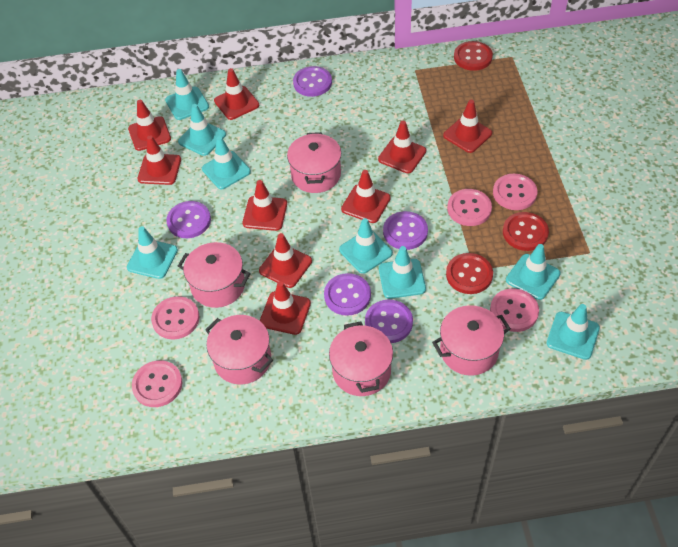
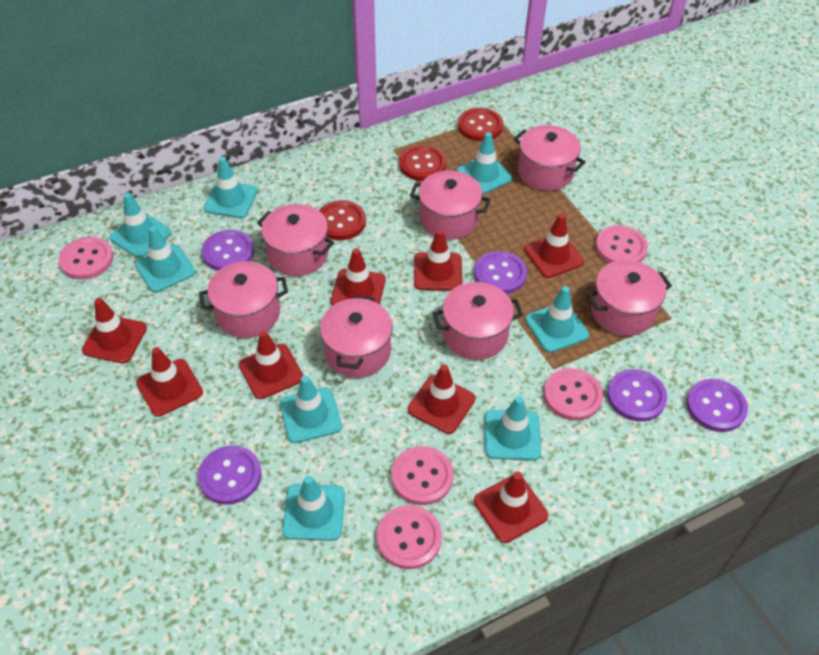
pink pot: [178,242,251,308] [205,315,273,384] [287,132,341,193] [329,321,393,396] [432,305,511,376] = 5 -> [199,261,288,338] [257,204,334,276] [320,295,393,378] [410,171,491,240] [433,282,523,360] [514,125,586,191] [587,260,672,336] = 7
red traffic cone: [128,100,171,151] [138,136,181,185] [214,68,259,120] [242,180,287,231] [259,233,312,288] [260,281,311,335] [341,170,391,223] [378,121,426,174] [443,100,492,153] = 9 -> [82,298,147,364] [137,347,203,417] [239,331,303,399] [331,248,386,305] [408,364,475,434] [414,230,462,291] [474,472,548,543] [524,213,584,278] = 8

